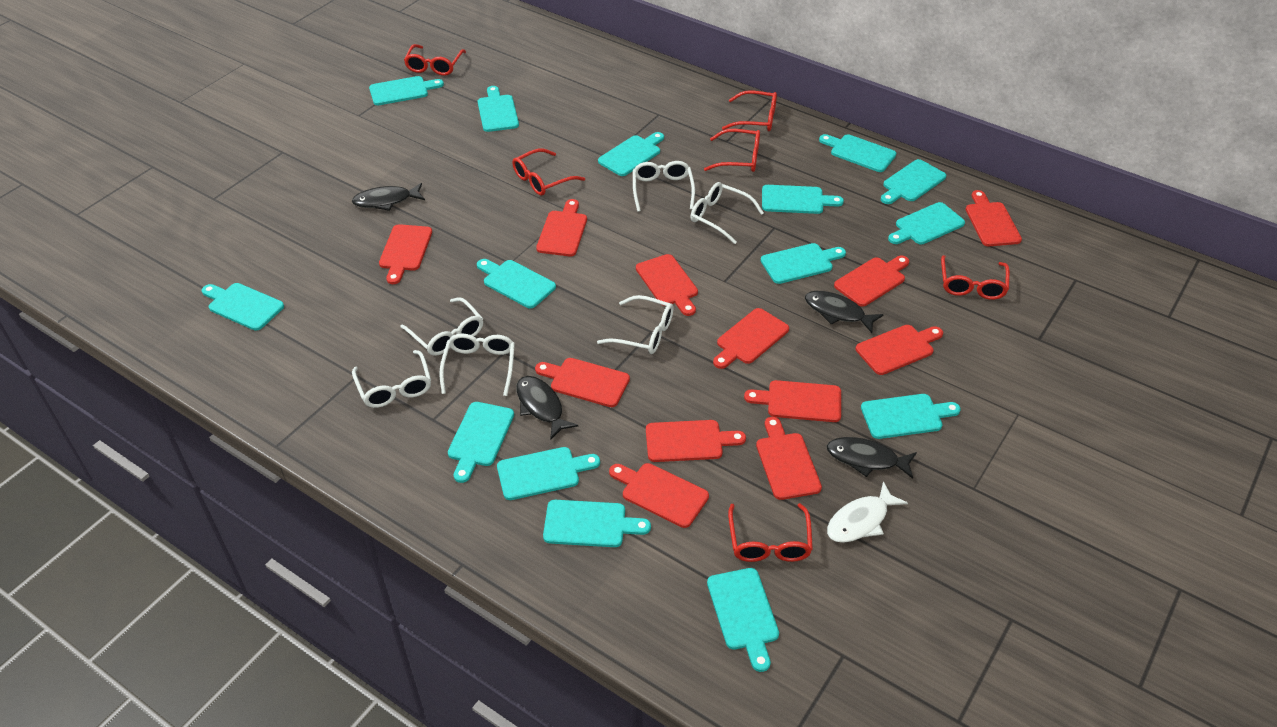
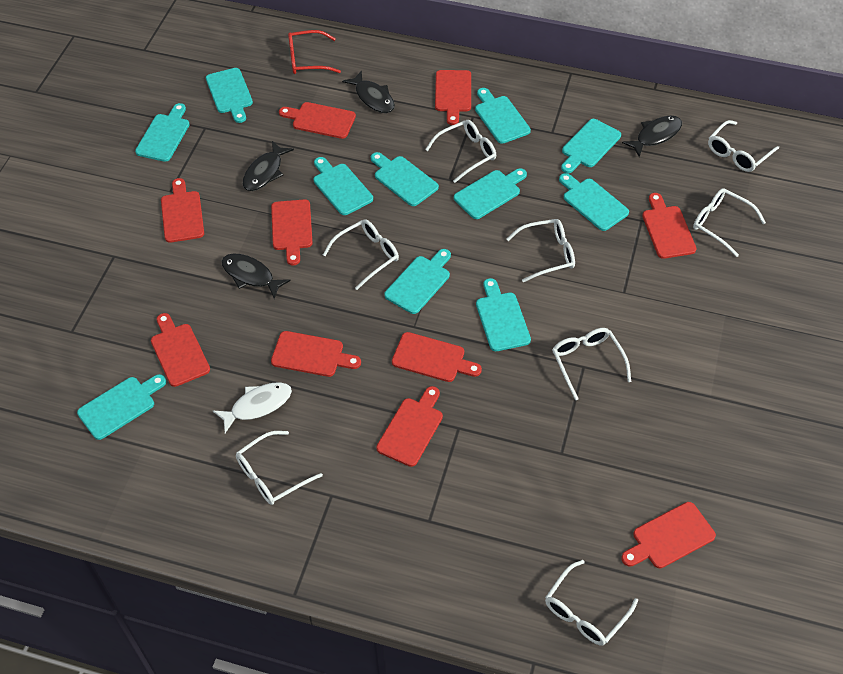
red cutting board: [379,224,432,284] [535,358,630,407] [536,199,587,257] [609,463,709,528] [636,254,698,316] [646,420,746,462] [713,308,789,369] [744,380,841,422] [756,417,822,500] [834,256,909,307] [856,325,943,375] [966,190,1022,246] = 12 -> [151,313,210,387] [161,178,204,243] [271,199,313,266] [271,331,361,377] [279,102,356,139] [376,386,443,467] [392,332,482,382] [435,70,471,125] [621,502,716,568] [642,193,696,259] = 10
red glasses: [404,44,466,76] [512,148,585,196] [704,129,760,172] [722,91,777,131] [728,503,813,562] [941,255,1010,300] = 6 -> [288,30,341,74] = 1
turquoise cutting board: [202,283,284,331] [369,76,444,105] [448,402,514,483] [477,259,556,308] [478,86,519,132] [497,447,600,500] [543,500,651,547] [598,132,664,176] [707,568,779,672] [761,243,846,284] [762,185,844,214] [819,134,896,172] [861,394,961,439] [881,159,946,204] [888,202,965,245] = 15 -> [77,374,166,440] [135,103,190,162] [206,68,253,123] [314,157,373,215] [371,152,439,206] [384,249,451,314] [454,168,527,219] [475,88,531,144] [476,278,531,351] [559,173,629,231] [561,119,621,173] = 11
white glasses: [352,350,431,408] [400,297,483,356] [440,334,515,396] [597,295,674,354] [633,161,695,212] [690,182,764,244] = 6 -> [236,431,323,505] [323,219,399,290] [425,120,496,183] [507,219,575,282] [545,560,638,645] [552,328,631,400] [693,188,766,257] [708,120,779,172] = 8

